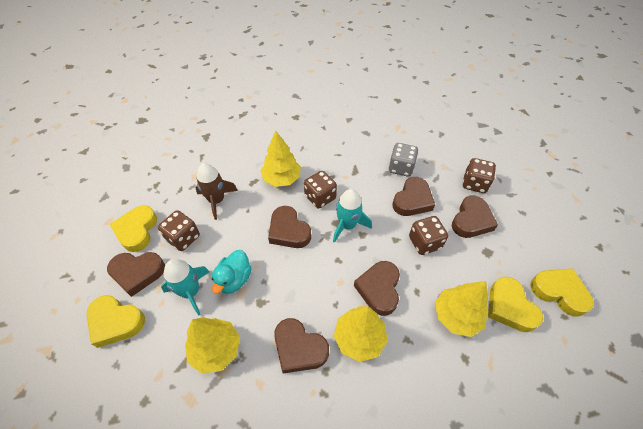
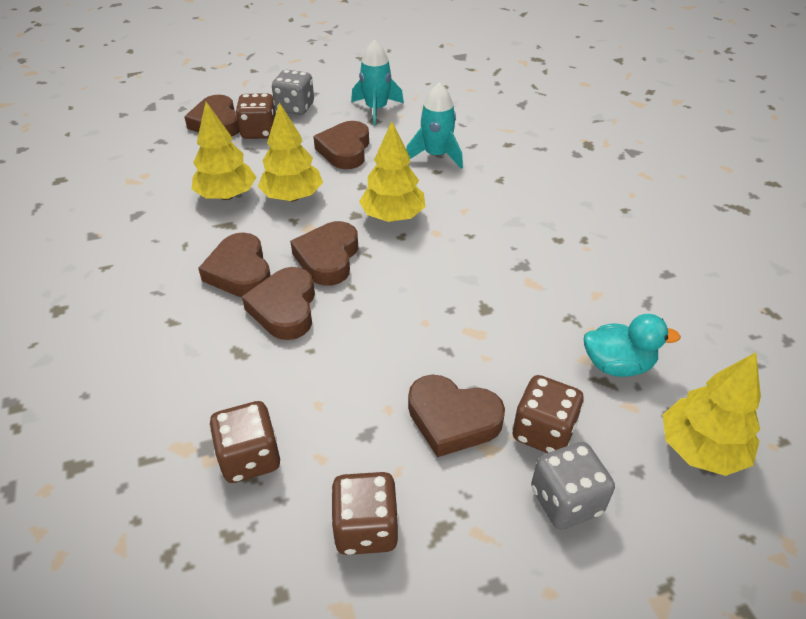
brown rocket: [195,163,238,220] = 1 -> none = 0
grey dice: [389,143,418,177] = 1 -> [272,70,314,115] [531,442,615,530] = 2
yellow heart: [86,295,145,348] [110,205,157,252] [488,276,543,332] [530,268,594,317] = 4 -> none = 0

